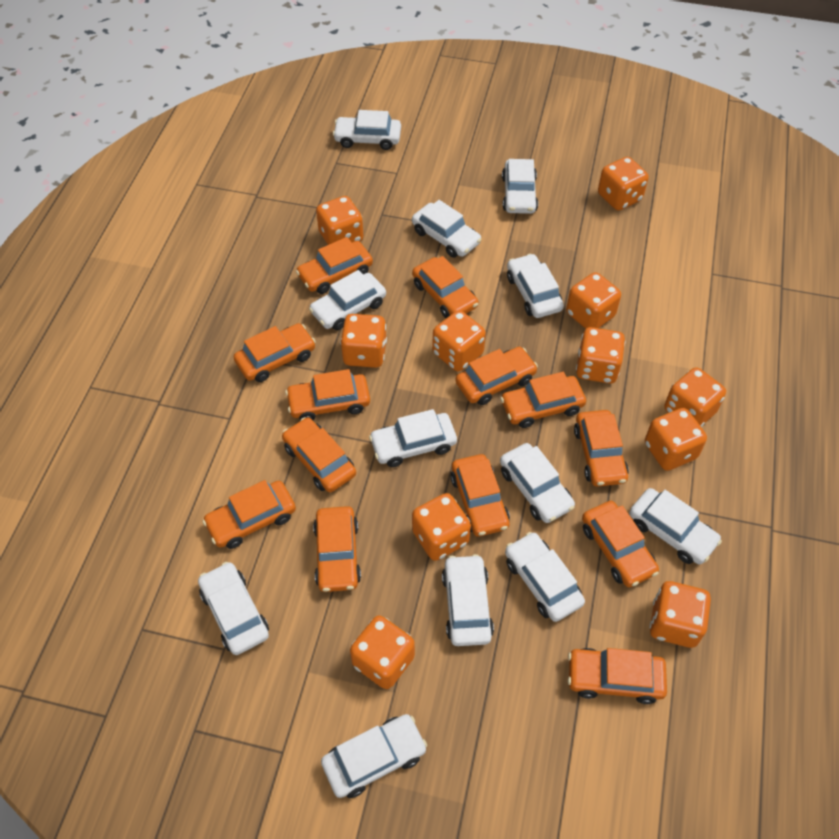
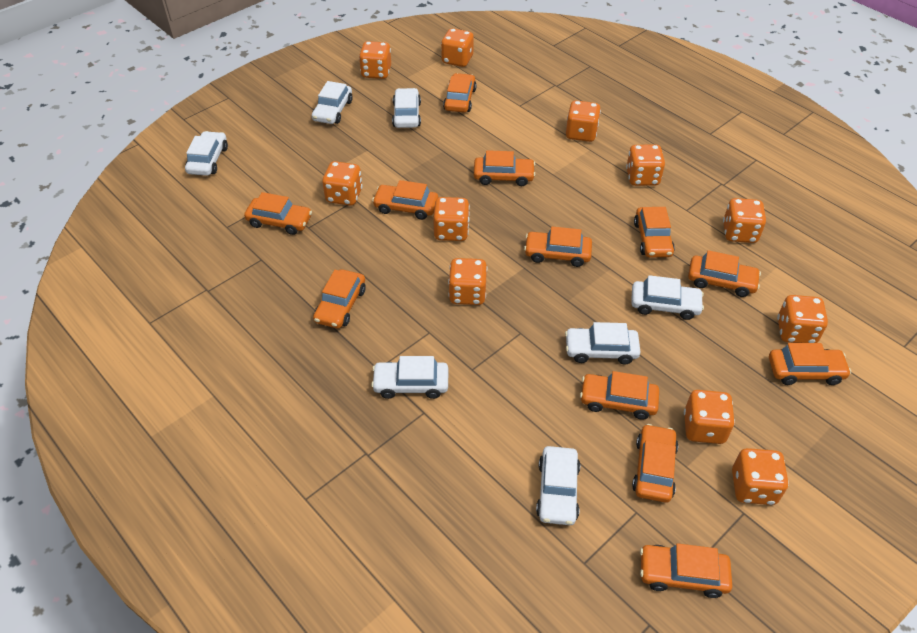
orange car: [203,480,296,549] [234,323,316,382] [282,417,356,492] [285,369,370,420] [296,237,373,294] [313,506,361,592] [412,256,479,318] [451,454,510,537] [455,347,538,405] [500,372,586,428] [568,648,667,704] [574,410,629,487] [582,501,659,587] = 13 -> [244,192,312,235] [313,269,366,329] [372,180,438,220] [443,73,477,112] [474,150,535,186] [524,227,592,267] [580,371,659,420] [632,424,678,503] [634,207,675,258] [640,543,732,598] [688,250,761,297] [769,343,851,385] = 12
white car: [198,562,269,655] [309,270,386,330] [321,714,427,798] [333,110,401,150] [369,409,457,467] [412,200,482,258] [442,554,494,646] [500,443,575,523] [502,159,538,214] [505,532,585,622] [507,254,564,318] [629,488,722,564] = 12 -> [185,131,228,176] [312,81,353,124] [371,356,448,399] [392,88,421,128] [536,446,580,525] [565,322,641,365] [631,275,704,320] = 7

